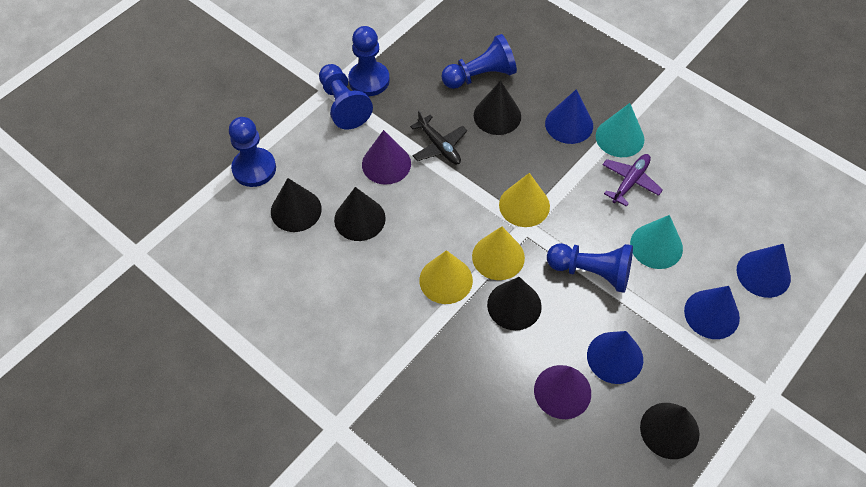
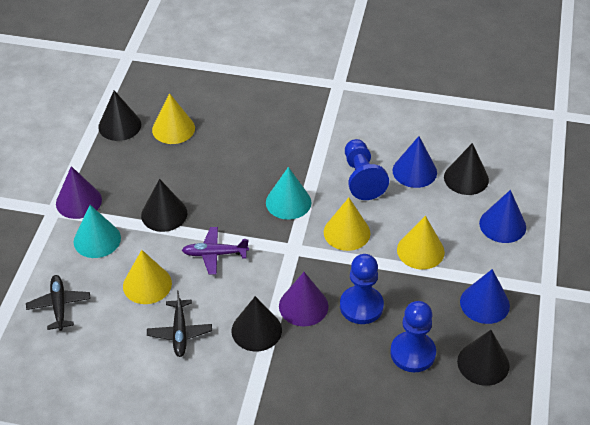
black plane: [410,111,467,164] = 1 -> [26,275,91,331] [147,290,212,357] = 2
blue cone: [545,89,593,144] [587,331,643,384] [684,286,740,339] [737,244,791,298] = 4 -> [393,136,437,188] [460,269,510,324] [479,190,526,243] = 3
blue pawn: [229,117,276,187] [319,64,373,129] [348,26,390,96] [441,34,517,89] [547,243,633,293] = 5 -> [340,254,384,324] [345,139,389,200] [390,301,436,372] = 3
yellow cone: [419,250,473,304] [472,226,525,280] [499,173,550,227] = 3 -> [123,250,172,304] [152,93,195,144] [324,198,370,251] [397,216,445,269] = 4

